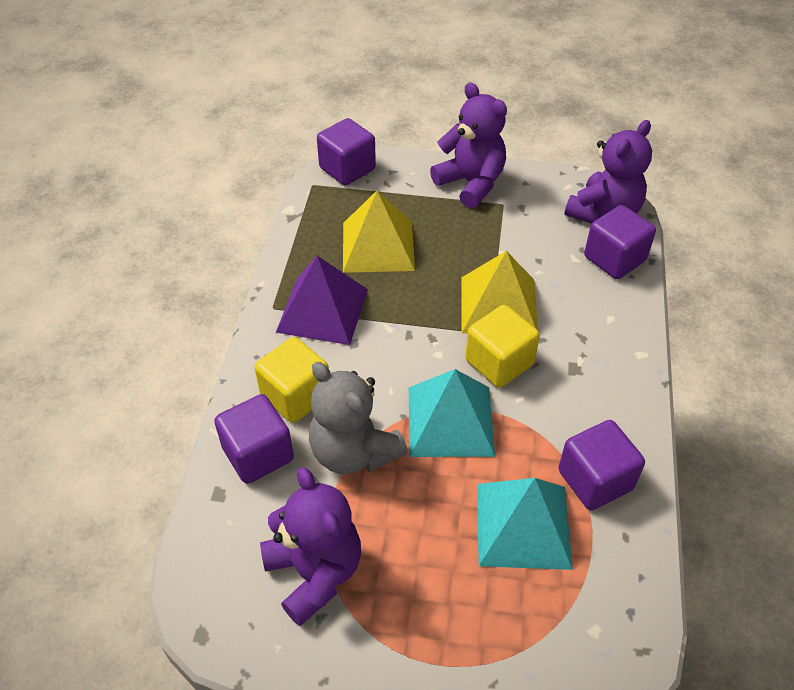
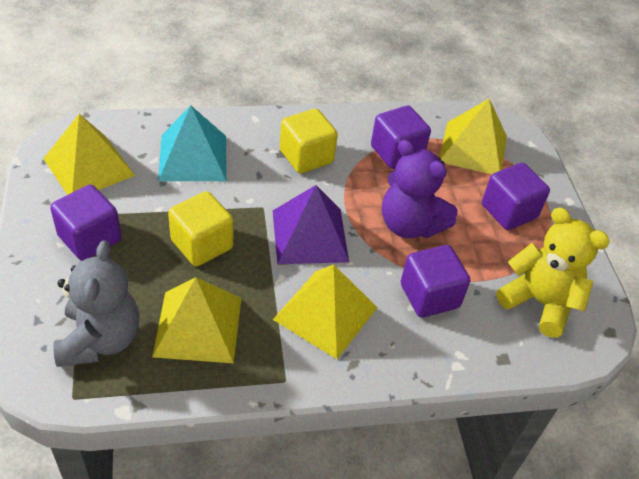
purple teddy bear: [260,467,361,626] [430,83,507,208] [564,120,652,224] = 3 -> [382,139,458,238] = 1
turquoise pyramid: [409,369,495,457] [477,478,573,570] = 2 -> [158,105,226,181] = 1
yellow pyramid: [343,191,415,273] [461,251,538,334] = 2 -> [43,114,136,195] [152,277,242,363] [273,264,378,359] [439,99,507,175] = 4
yellow teddy bear: none = 0 -> [496,207,610,338] = 1

